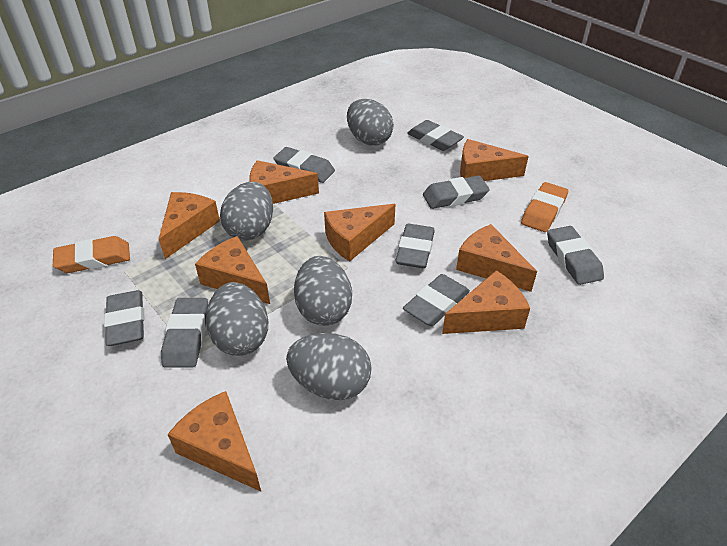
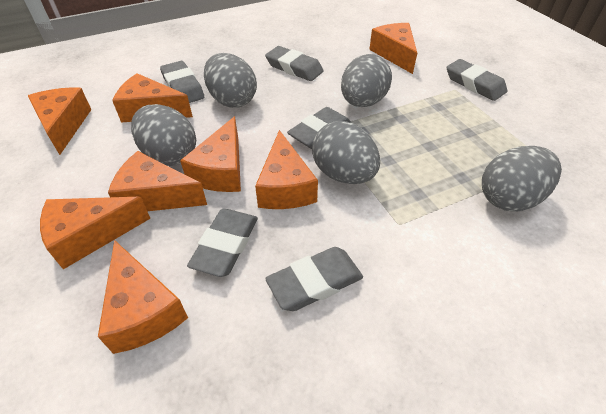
grey eraser: [104,290,145,346] [161,298,208,368] [273,147,335,183] [395,224,435,268] [403,274,470,326] [407,120,464,151] [423,176,490,209] [547,226,604,285] = 8 -> [160,61,204,103] [187,209,258,277] [265,46,324,81] [265,247,363,311] [287,107,351,149] [446,59,507,101] = 6
orange eraser: [53,236,130,273] [521,182,568,232] = 2 -> none = 0

